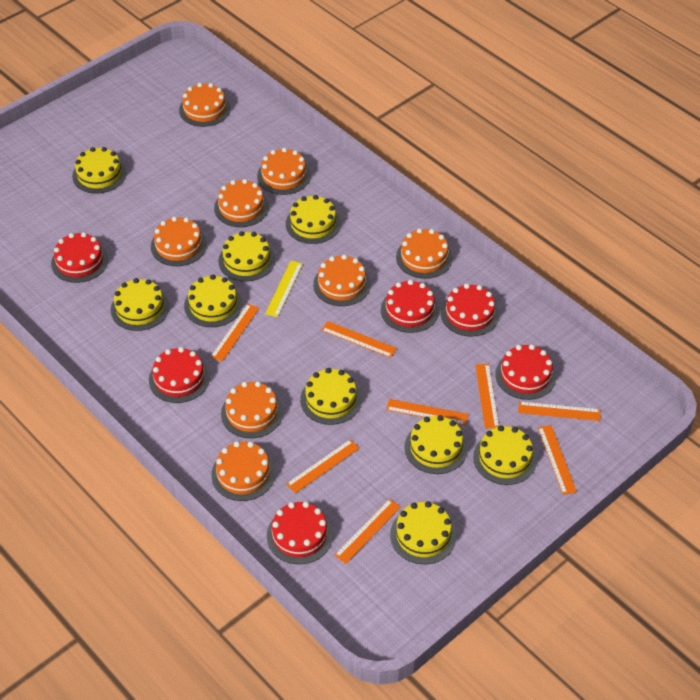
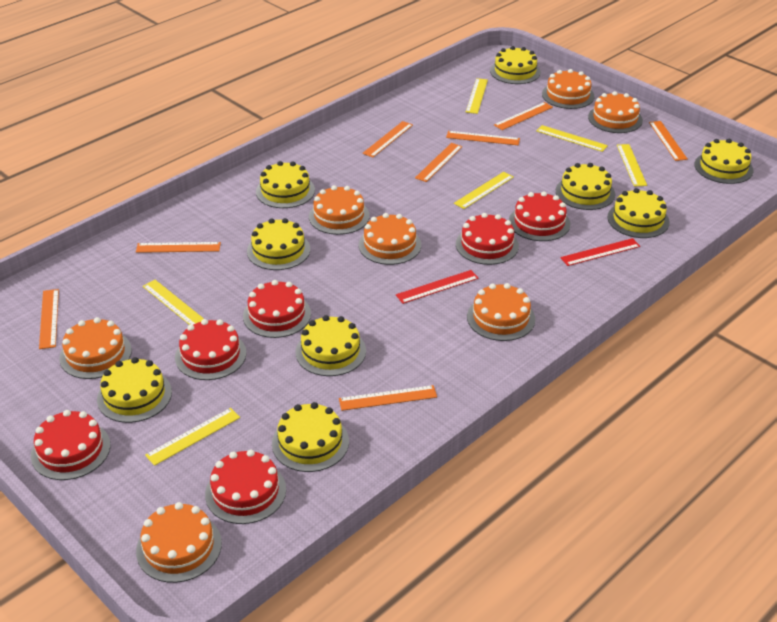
orange cake: [151,217,207,266] [179,83,230,127] [211,441,276,501] [214,179,269,227] [221,381,283,438] [257,148,311,195] [313,255,371,306] [396,228,453,279] = 8 -> [59,317,132,379] [136,502,222,583] [309,185,370,235] [359,213,421,265] [467,283,535,341] [542,69,595,109] [588,91,643,133] = 7
red ruler: none = 0 -> [396,270,479,304] [560,238,640,266] = 2
yellow ruler: [265,261,303,317] = 1 -> [143,280,204,325] [145,408,240,466] [454,172,514,209] [466,78,488,114] [536,125,608,152] [617,144,647,186] = 6

